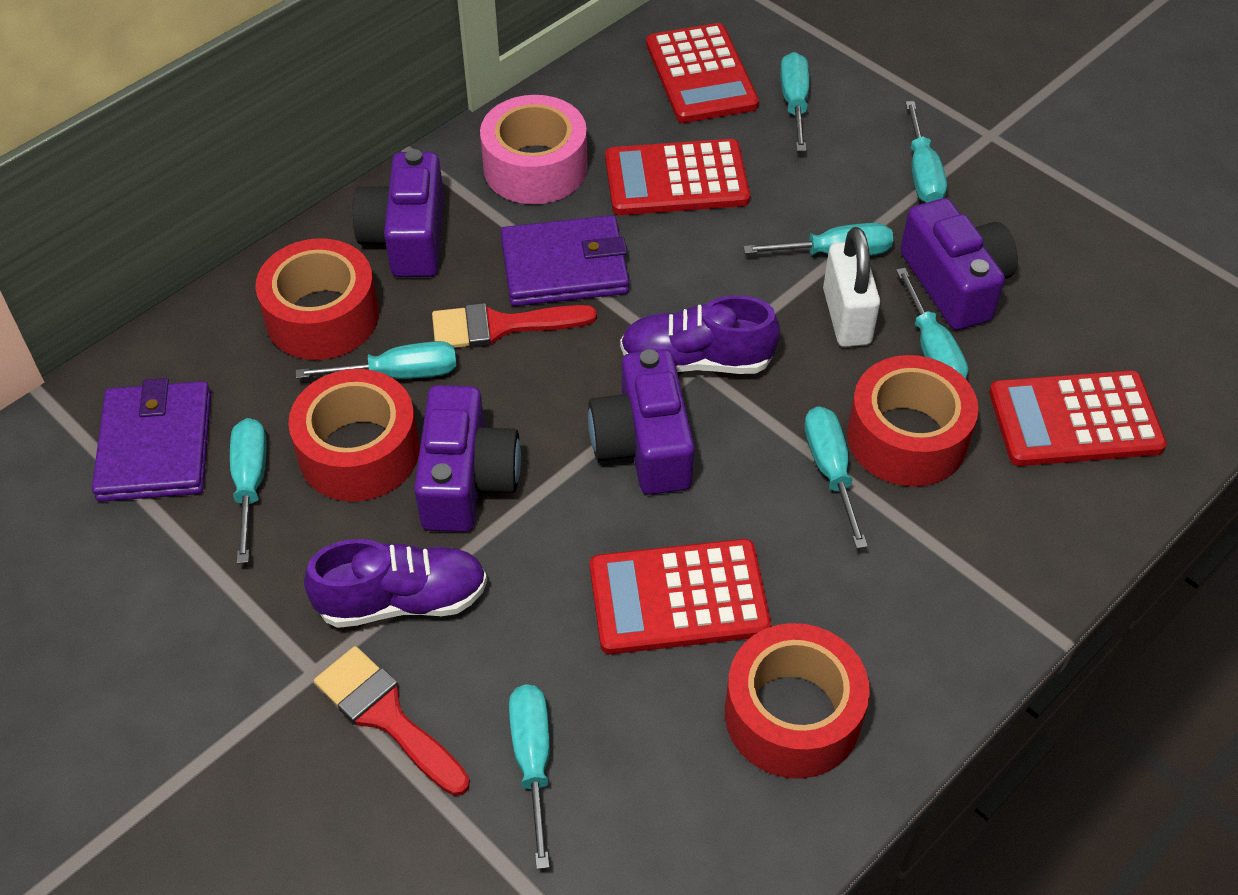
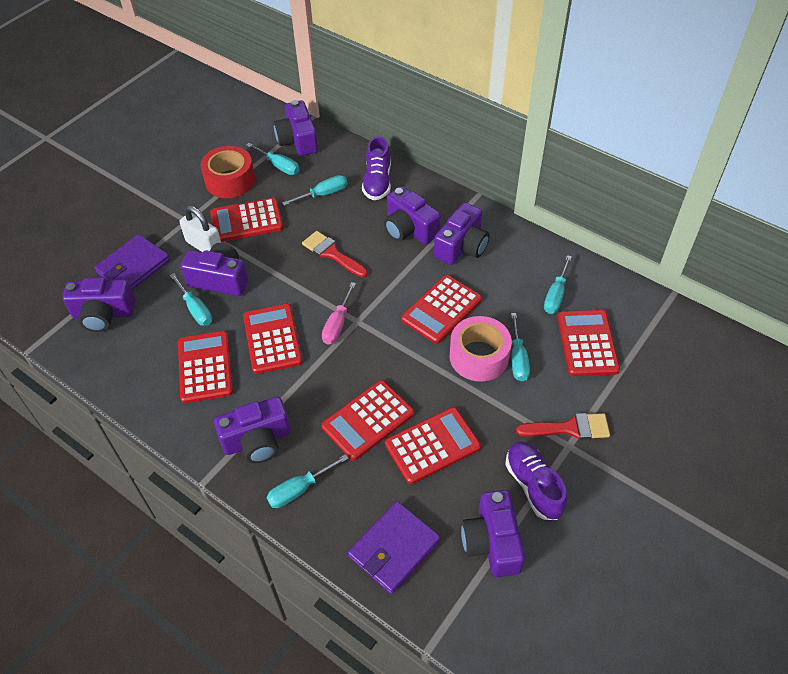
pink screwdriver: none = 0 -> [322,282,356,345] = 1
purple camera: [352,149,444,277] [414,385,521,532] [588,349,695,495] [900,198,1018,330] = 4 -> [62,277,136,332] [180,243,248,296] [214,397,291,463] [273,100,318,156] [384,186,441,244] [434,203,490,265] [461,490,525,578] = 7
red calculator: [590,539,771,654] [605,139,750,215] [646,23,759,123] [989,370,1167,466] = 4 -> [178,331,233,403] [210,197,283,242] [243,304,303,374] [321,380,414,461] [385,407,481,484] [401,275,482,344] [557,310,620,376] = 7
red tape: [256,238,379,360] [288,369,420,502] [725,623,870,779] [847,355,978,487] = 4 -> [201,146,255,198] = 1
turquoise screwdriver: [230,418,267,564] [296,341,457,379] [509,684,550,869] [743,223,893,256] [780,52,809,151] [804,406,868,549] [896,268,968,379] [905,101,947,203] = 8 -> [170,273,212,326] [246,143,300,175] [267,454,349,508] [282,175,347,206] [511,313,530,381] [544,255,572,314] = 6

